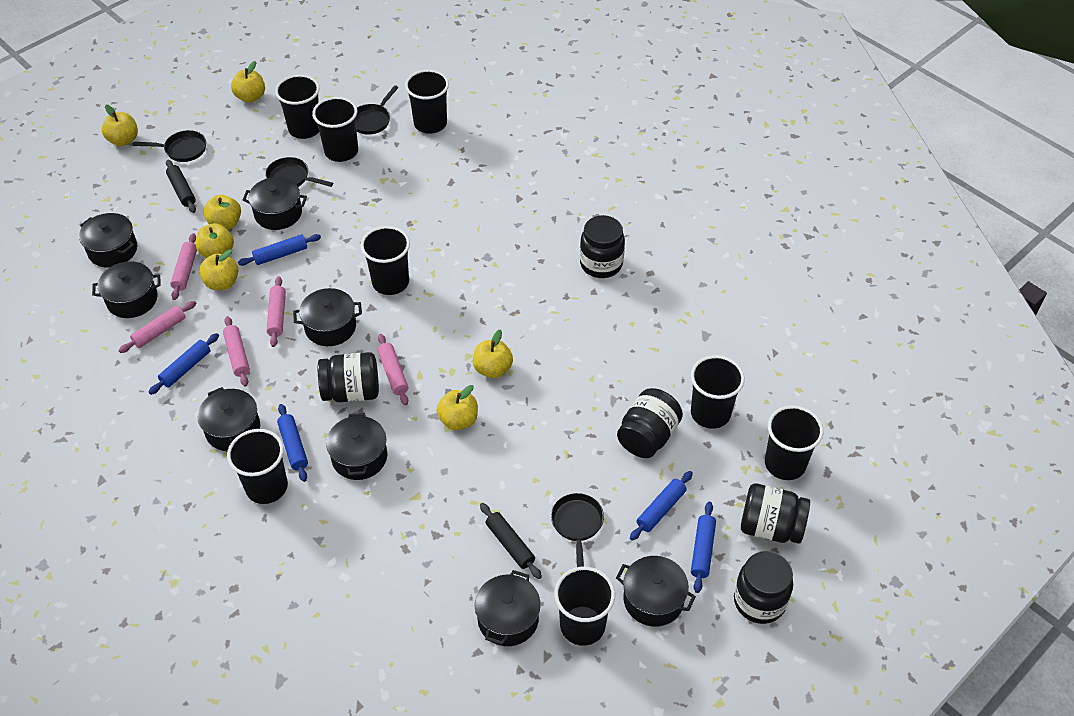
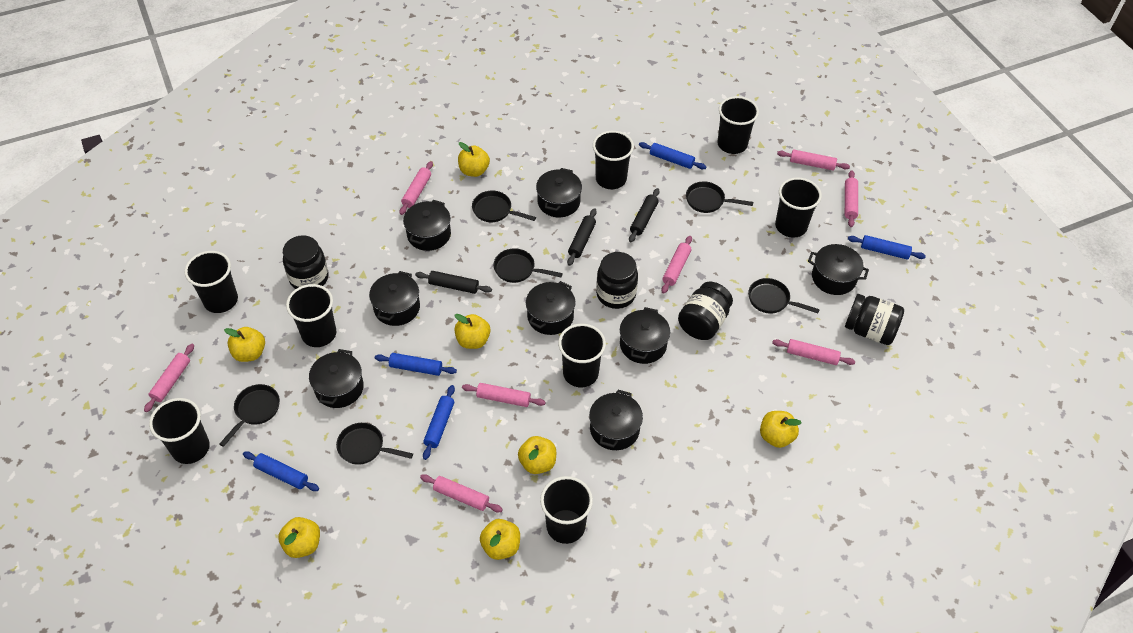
black jar: [318,352,379,402] [580,215,625,278] [617,388,683,458] [734,551,793,624] [741,483,810,544] = 5 -> [283,235,329,289] [596,252,638,309] [678,282,733,340] [845,294,904,345] = 4
black pan: [133,130,206,162] [265,157,333,187] [356,85,399,134] [551,493,604,567] = 4 -> [220,384,280,447] [336,423,413,465] [472,191,536,222] [493,248,563,283] [686,182,753,213] [748,278,820,314] = 6
black rolling pin: [166,160,196,213] [480,503,542,579] = 2 -> [415,271,492,294] [567,208,597,266] [629,188,660,242] = 3
pink rolling pin: [118,301,196,353] [170,233,197,300] [223,316,250,386] [266,276,286,347] [378,334,408,405] = 5 -> [144,344,194,412] [399,161,433,215] [420,474,503,512] [462,383,546,407] [661,236,692,294] [772,339,855,365] [777,149,850,171] [845,171,858,227] = 8

